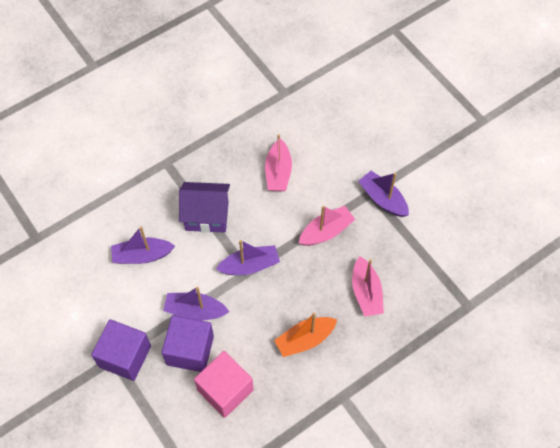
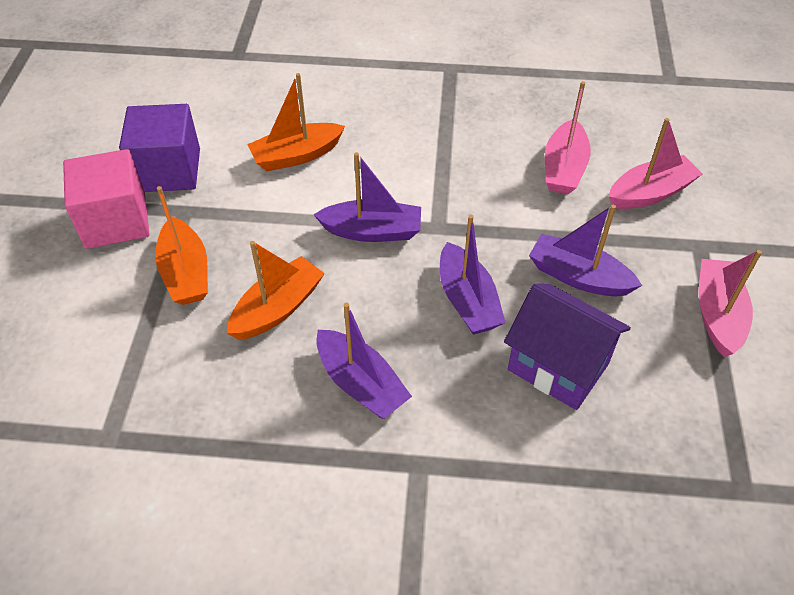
orange boat: [274,312,337,357] = 1 -> [155,186,208,305] [227,241,325,340] [247,73,345,171] = 3
purple cube: [91,319,151,381] [162,315,214,372] = 2 -> [119,104,200,192] = 1

